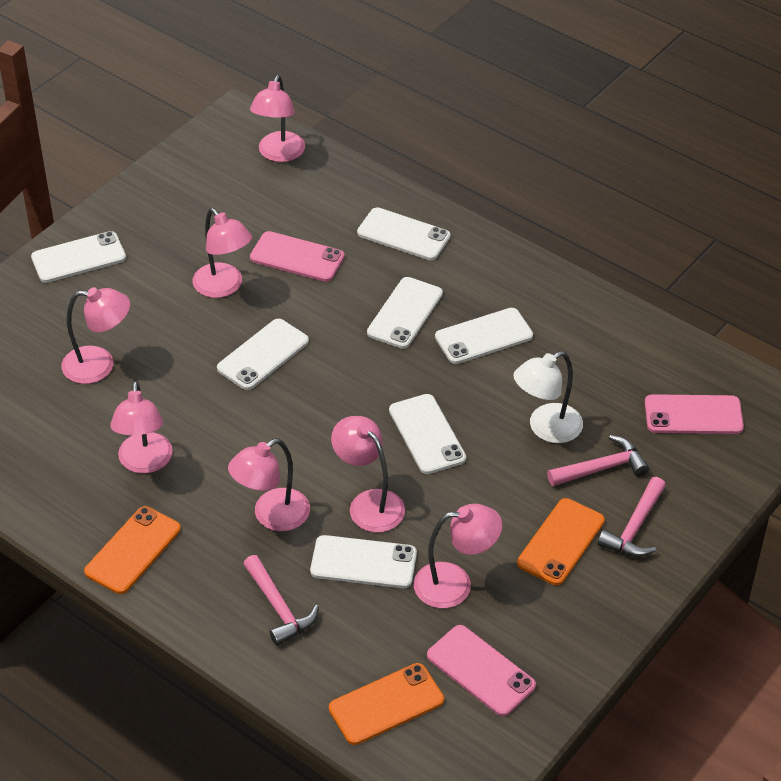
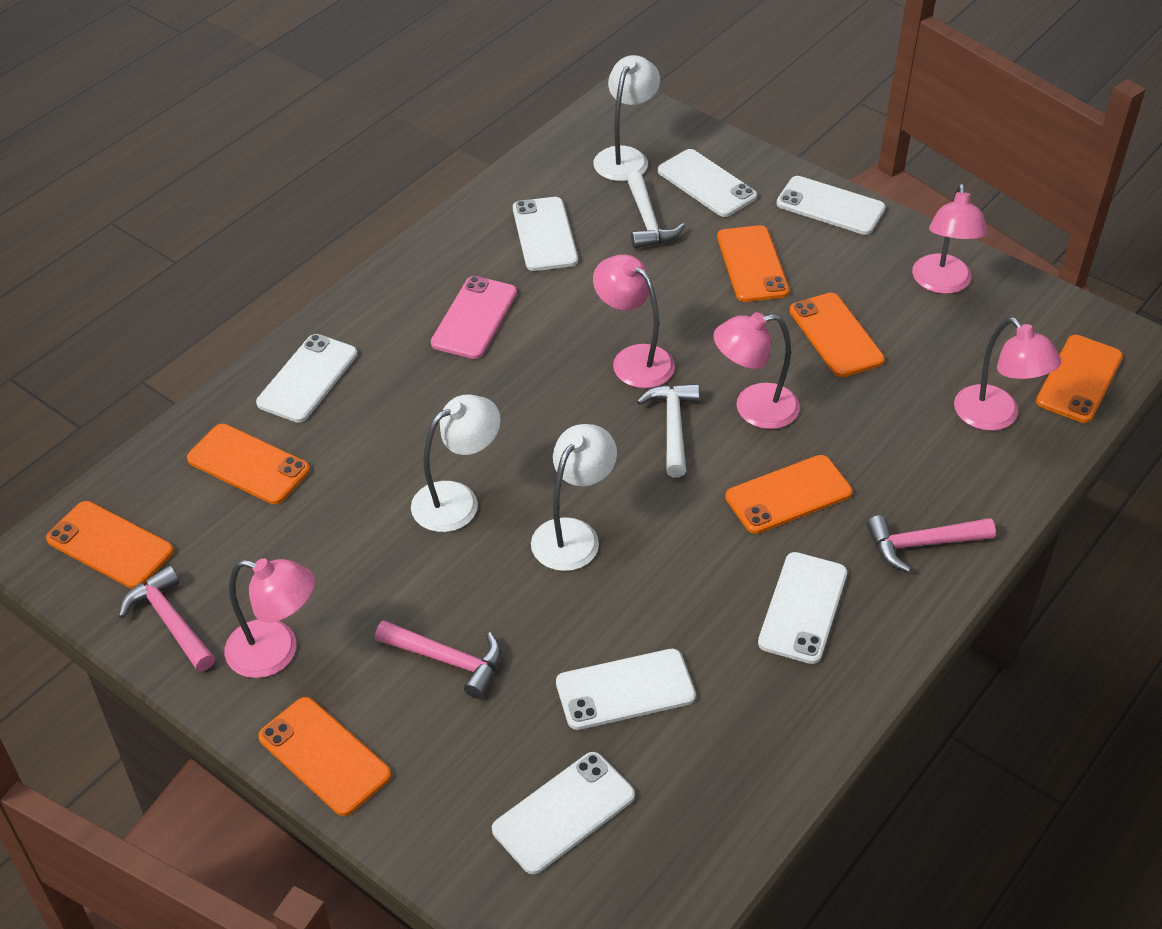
orange phone: [84,506,181,594] [329,663,444,745] [517,498,605,585] = 3 -> [46,501,174,589] [187,424,310,504] [258,697,391,816] [717,225,789,302] [725,455,852,534] [789,293,885,377] [1036,335,1123,423] = 7
pink lamp: [62,287,130,384] [110,381,173,474] [192,208,252,298] [228,438,310,531] [250,75,305,162] [331,416,405,533] [414,504,503,608] = 7 -> [224,558,315,678] [593,255,675,388] [713,312,800,429] [912,184,988,294] [954,317,1061,431] = 5
pink phone: [250,231,344,282] [427,625,536,716] [645,394,744,434] = 3 -> [431,276,517,359] = 1
white hammer: none = 0 -> [627,171,685,249] [637,384,699,477] = 2
white lamp: [513,351,583,443] = 1 -> [411,394,501,532] [531,424,617,571] [593,55,660,181] = 3

